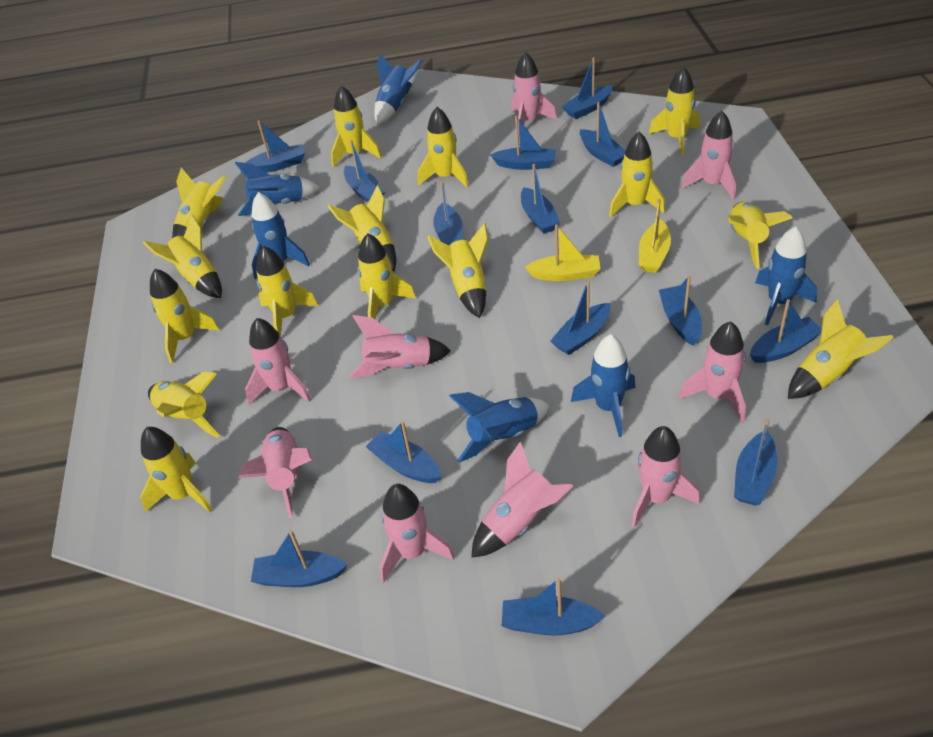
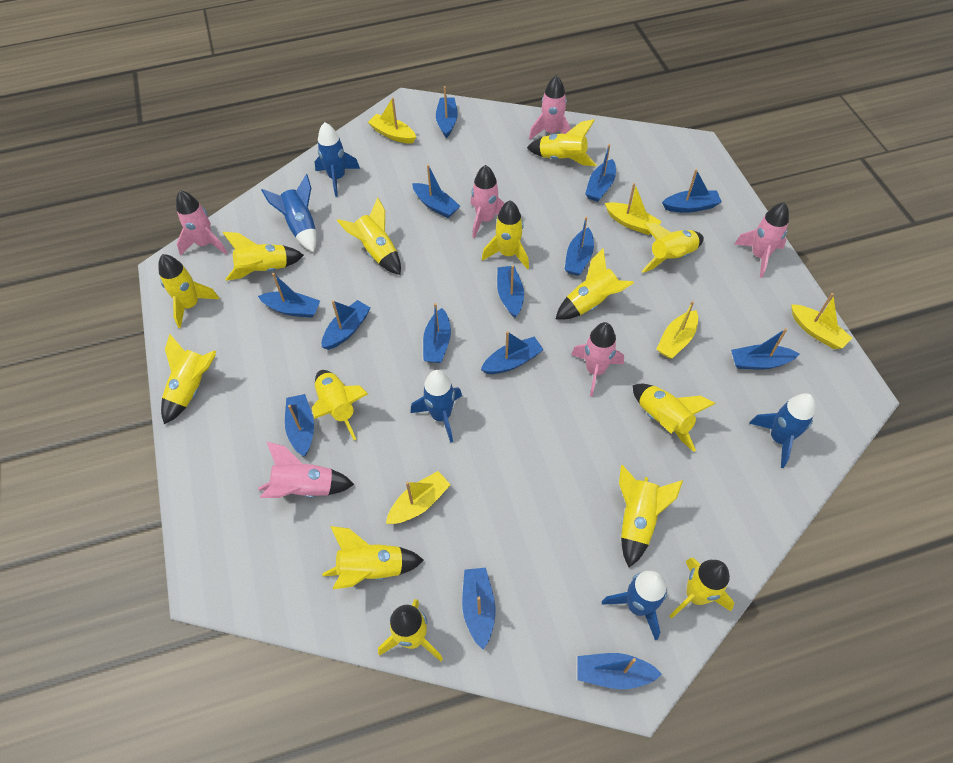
blue rocket: [235,162,320,216] [251,192,310,279] [374,53,422,125] [449,392,550,463] [571,334,636,437] [755,226,817,325] = 6 -> [261,174,317,252] [314,122,360,197] [411,370,462,443] [602,571,667,641] [749,393,815,468] = 5
pink rocket: [238,427,312,519] [245,318,311,404] [349,315,451,378] [380,484,454,583] [471,441,573,558] [511,52,557,134] [631,426,700,528] [679,321,746,422] [681,110,736,200] = 9 -> [176,190,227,256] [258,442,355,498] [471,165,505,238] [529,75,571,140] [571,322,624,397] [734,202,789,278] = 6
yellow boat: [525,224,600,281] [639,199,671,273] = 2 -> [368,97,416,143] [386,471,451,524] [605,183,662,235] [656,301,698,359] [791,293,852,349] = 5
yellow rocket: [140,427,213,513] [143,215,222,298] [148,372,220,438] [150,269,220,363] [172,168,226,238] [256,246,318,337] [328,185,396,271] [331,86,382,167] [357,233,416,319] [418,107,469,188] [427,223,488,318] [609,132,665,218] [649,66,700,156] [728,202,792,269] [788,299,894,399] = 15 -> [158,254,219,328] [161,334,216,424] [222,232,304,281] [312,370,368,440] [322,526,424,589] [337,197,401,275] [378,599,443,661] [482,200,529,270] [527,119,597,166] [556,248,634,320] [619,465,683,567] [633,384,716,452] [641,223,704,273] [669,558,735,619] = 14

